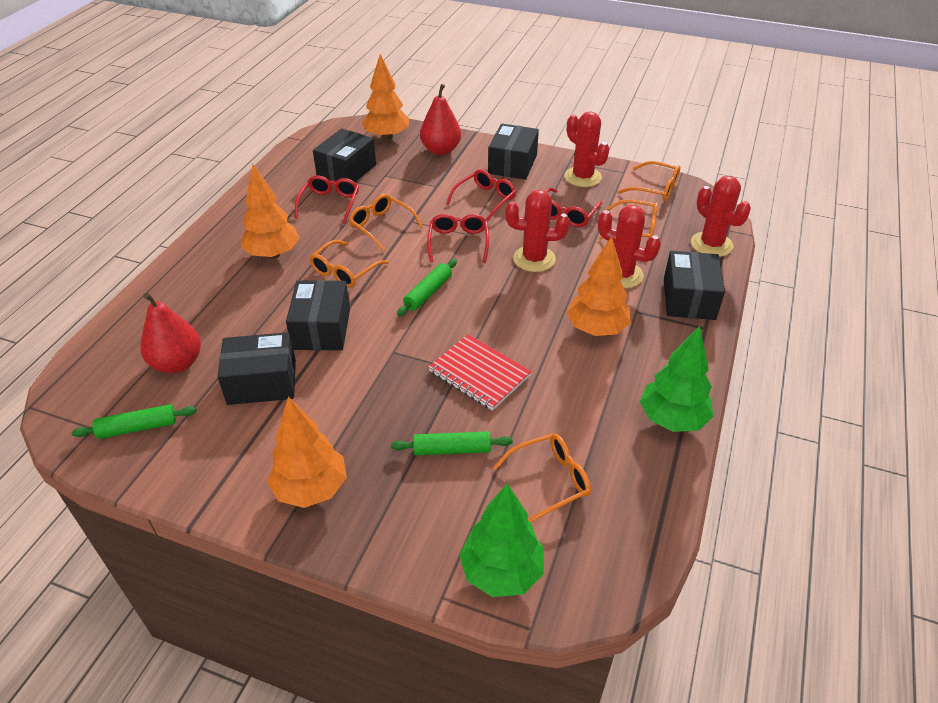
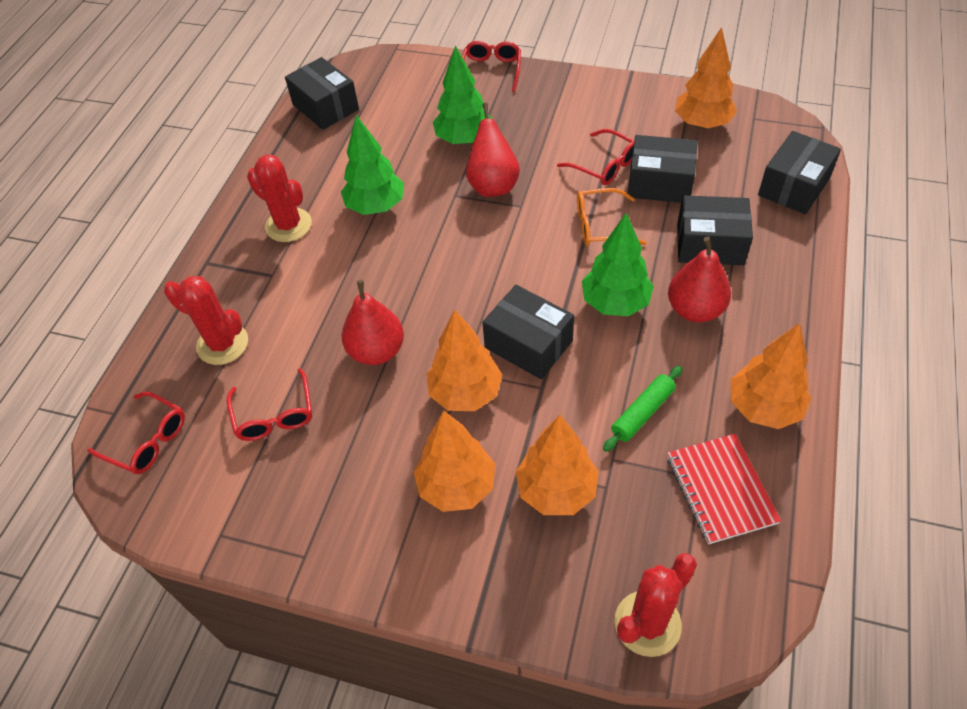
green rolling pin: [72,404,196,439] [391,431,513,455] [397,259,457,316] = 3 -> [603,366,683,452] = 1
green tree: [459,484,544,597] [640,326,714,432] = 2 -> [341,115,404,215] [433,45,493,145] [582,213,654,316] = 3
orange glasses: [309,240,389,288] [349,194,423,251] [493,433,591,522] [599,199,658,239] [618,161,680,201] = 5 -> [577,188,647,246] = 1
orange tree: [240,164,299,259] [267,397,347,508] [362,54,409,140] [566,236,631,336] = 4 -> [414,411,495,512] [427,310,502,411] [516,415,599,515] [675,27,737,129] [731,323,812,429] = 5
red cactus: [505,190,570,272] [564,111,610,187] [598,205,661,288] [691,176,751,257] = 4 -> [164,276,248,365] [247,154,312,242] [615,553,697,657] = 3
red pear: [140,293,201,373] [420,84,461,155] = 2 -> [342,280,404,365] [466,103,520,197] [668,237,731,322] = 3

